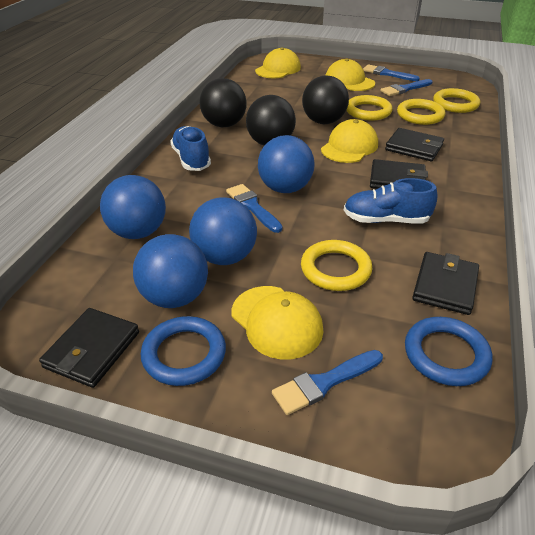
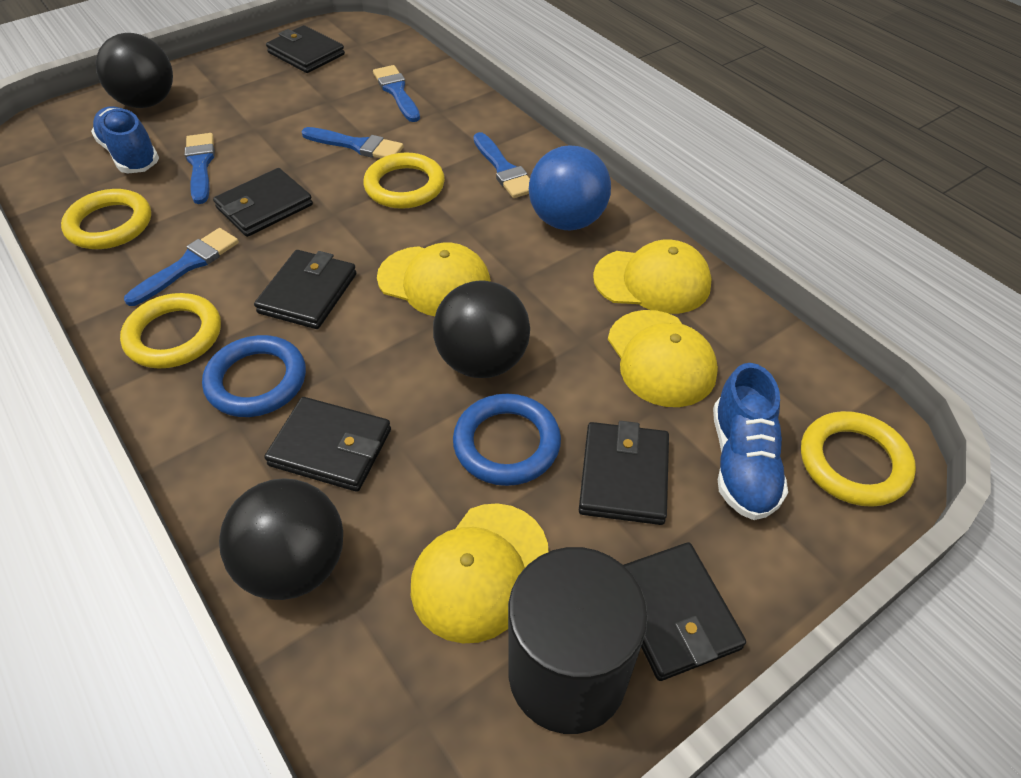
black cylinder: none = 0 -> [508,547,648,734] = 1
black wallet: [39,308,139,388] [370,159,428,189] [385,128,444,161] [412,252,479,315] = 4 -> [213,168,313,237] [254,250,357,329] [264,397,391,492] [266,25,345,73] [579,421,669,525] [623,542,746,681] = 6
blue ball: [100,175,166,239] [133,234,208,308] [189,197,257,265] [258,135,315,193] = 4 -> [529,146,611,230] = 1
blue brush: [226,184,282,233] [272,350,383,415] [363,64,420,81] [380,79,432,96] = 4 -> [124,228,239,306] [185,133,215,204] [301,127,404,158] [373,65,420,122] [473,132,530,198] = 5

